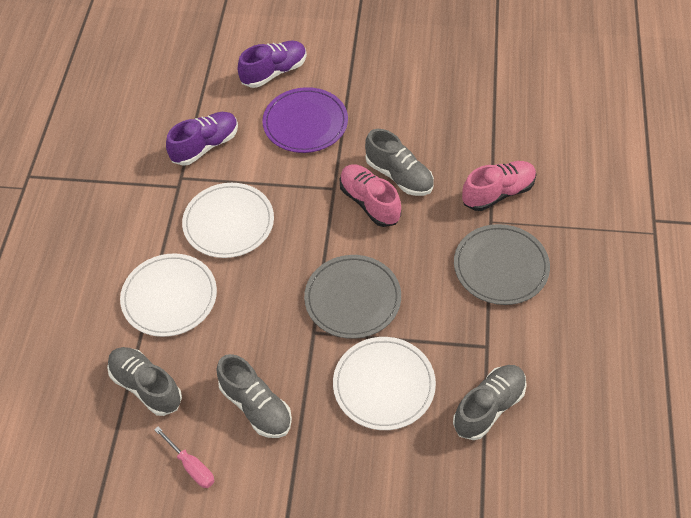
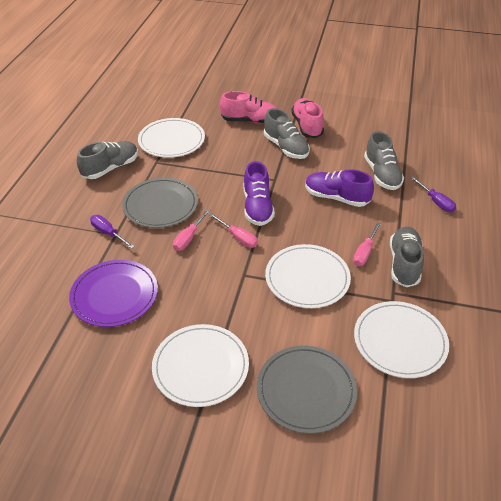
pink screwdriver: [154,426,214,488] = 1 -> [173,209,210,251] [209,214,258,248] [353,222,381,266] = 3
purple screwdriver: none = 0 -> [90,215,135,249] [411,177,456,212] = 2
white plate: [120,253,217,337] [182,183,274,258] [333,337,436,430] = 3 -> [138,118,205,158] [152,324,249,407] [265,244,351,308] [354,301,449,378] = 4

